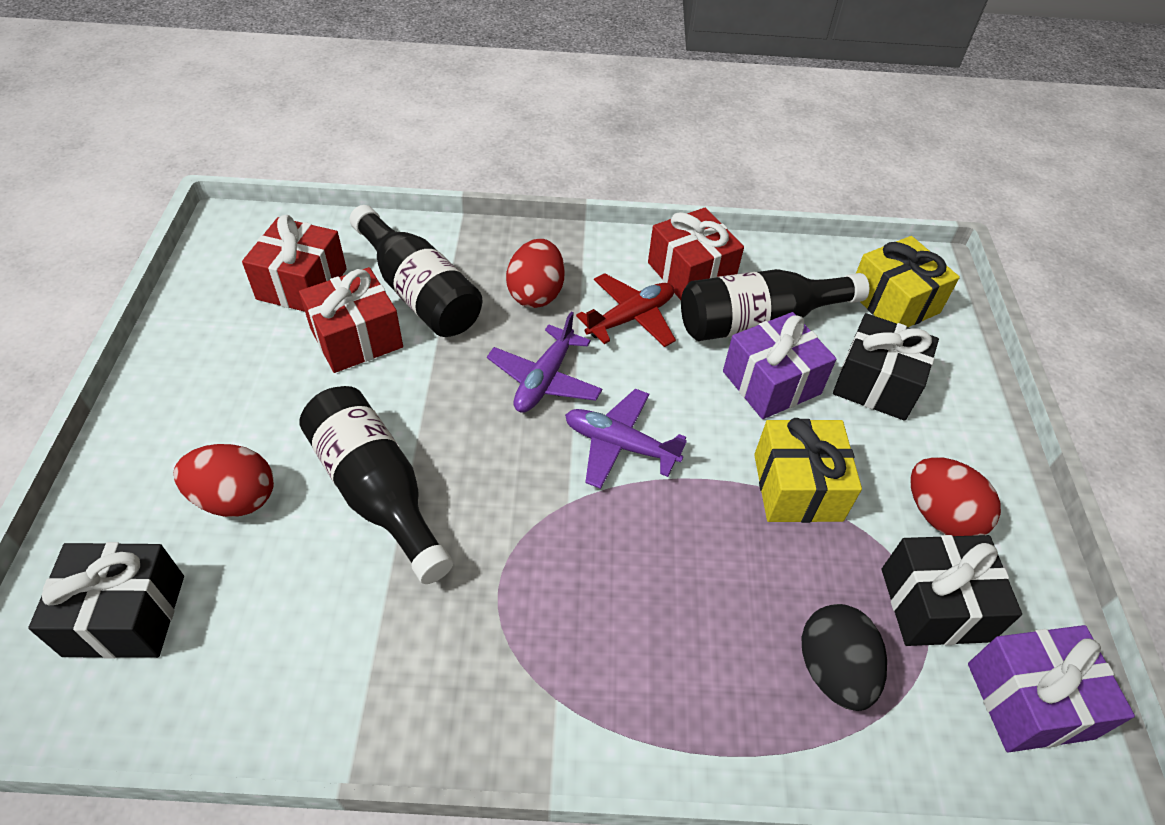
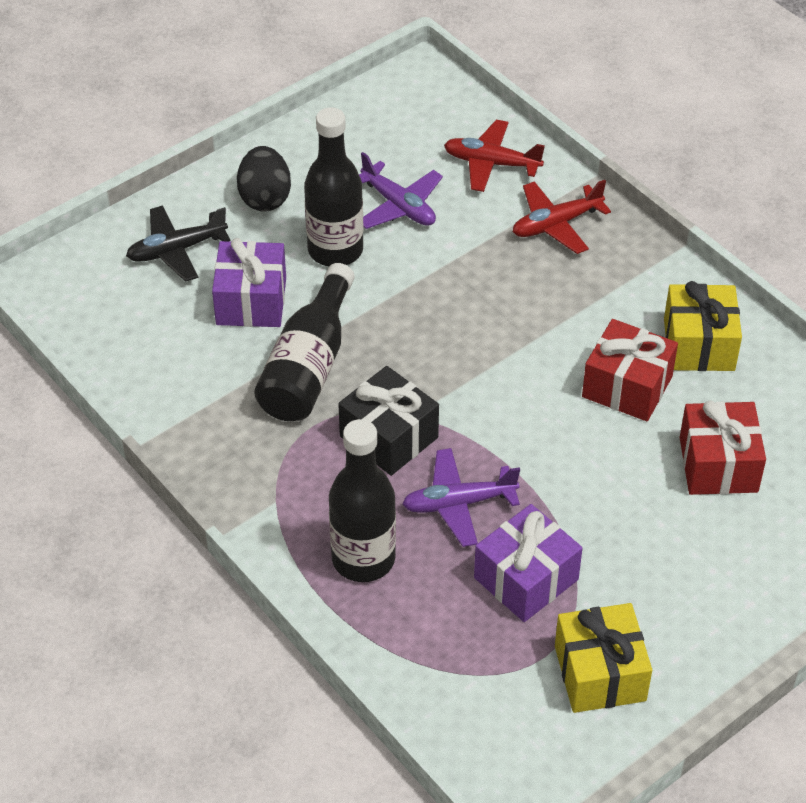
black gift: [28,542,184,659] [833,313,939,421] [882,535,1022,646] = 3 -> [338,366,439,476] = 1
black plane: none = 0 -> [126,205,230,282] = 1
red egg: [174,444,274,517] [506,239,564,308] [910,457,1001,536] = 3 -> none = 0
red gift: [242,215,347,312] [299,267,403,373] [648,208,744,300] = 3 -> [582,319,678,421] [680,400,766,495] = 2
red plane: [576,273,676,347] = 1 -> [444,120,545,192] [513,180,611,254] = 2

